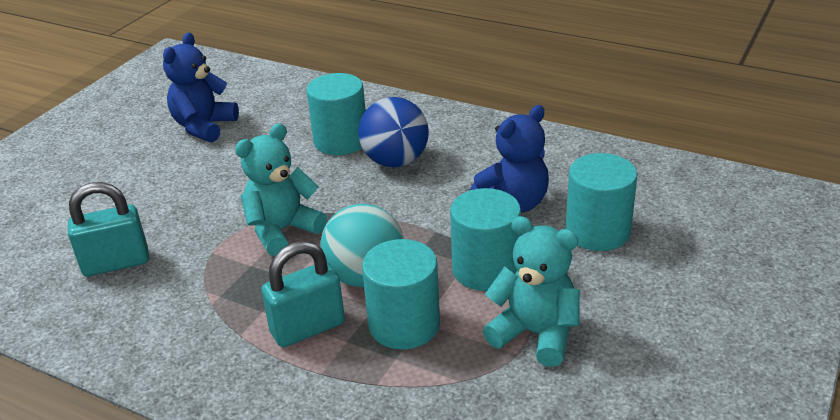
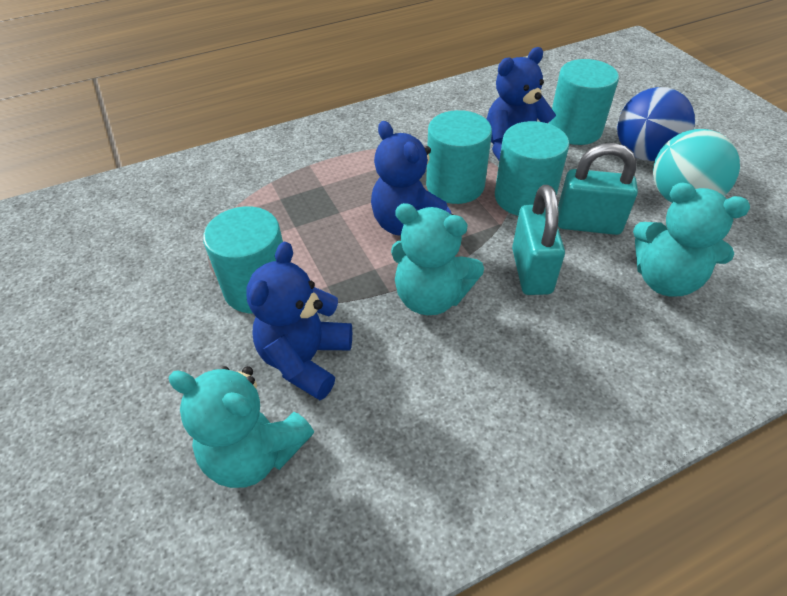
blue teddy bear: [163,32,239,143] [469,105,549,212] = 2 -> [246,241,352,400] [371,121,452,236] [487,47,556,160] = 3
turquoise teddy bear: [235,123,327,256] [483,216,580,367] = 2 -> [168,366,314,488] [391,203,484,315] [633,182,750,296] = 3

